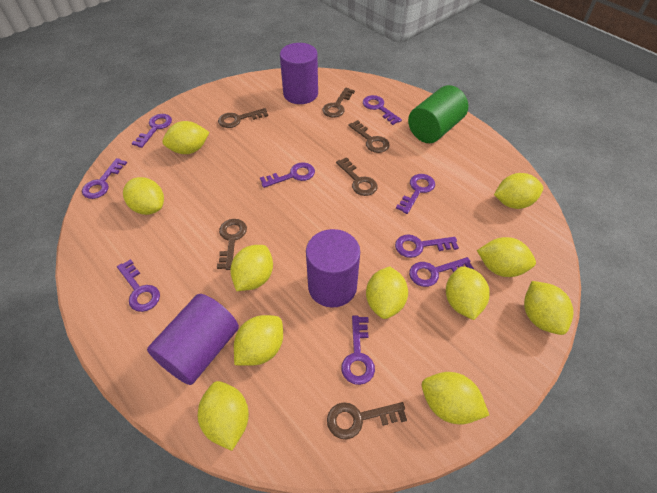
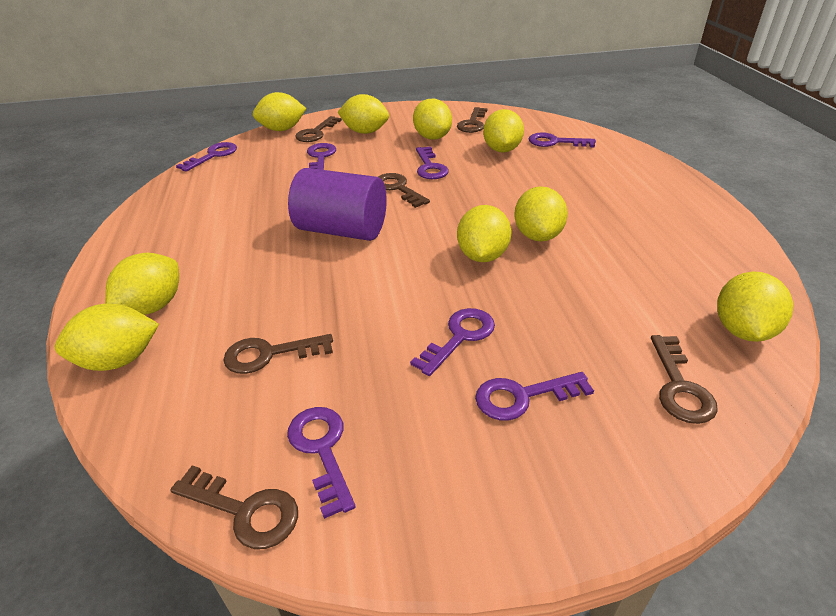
green cylinder: [408,85,468,143] = 1 -> none = 0
purple cylinder: [147,294,239,385] [280,43,318,104] [306,229,360,308] = 3 -> [288,168,387,241] = 1
purple key: [82,158,127,199] [117,259,160,312] [132,114,172,148] [260,162,315,188] [341,316,375,385] [363,95,402,125] [395,235,459,258] [396,174,435,214] [409,257,474,287] = 9 -> [176,142,237,172] [287,407,355,519] [307,143,336,170] [410,308,495,376] [416,146,449,179] [475,372,594,421] [529,133,596,147] = 7
yellow lemon: [123,177,164,215] [162,121,210,154] [198,381,249,451] [230,245,273,291] [234,315,283,366] [366,266,408,319] [422,372,489,424] [446,266,489,320] [477,237,536,277] [494,173,543,209] [524,281,574,335] = 11 -> [55,304,159,371] [105,253,179,315] [253,92,307,131] [338,94,389,134] [413,99,452,140] [457,205,512,262] [483,109,524,153] [514,186,568,241] [717,272,793,342] = 9

